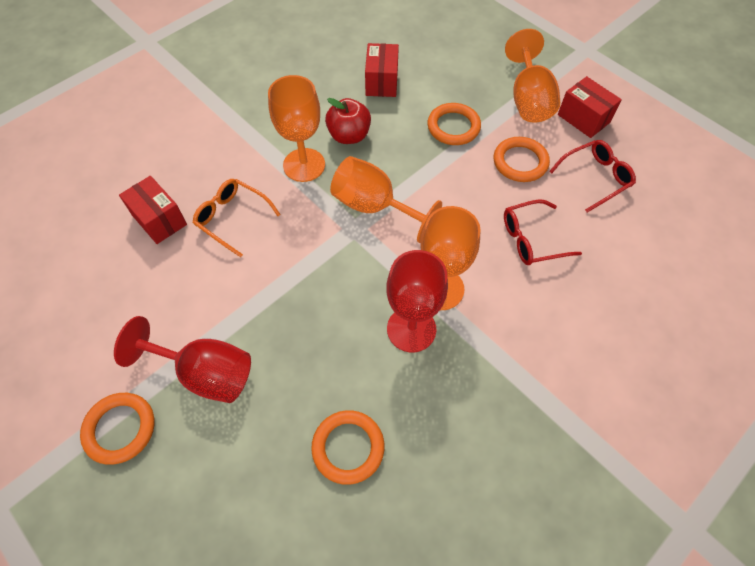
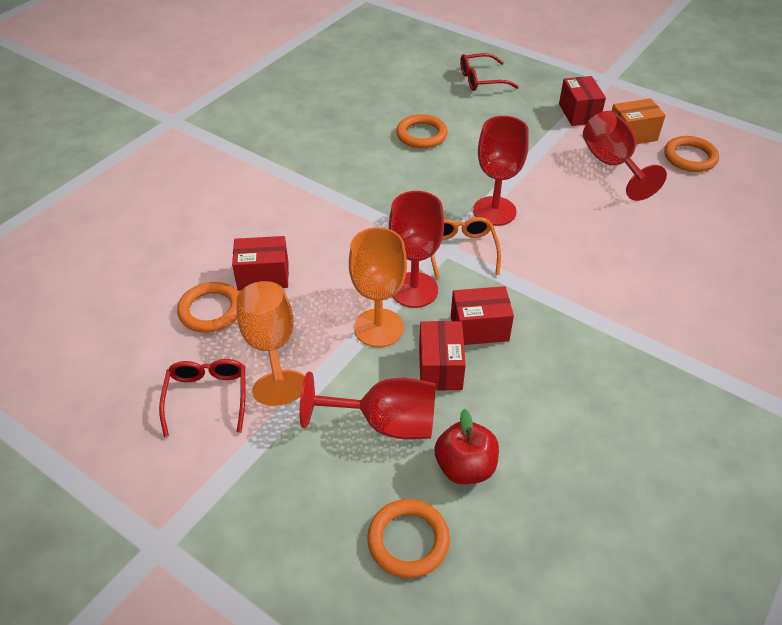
orange box: none = 0 -> [612,98,666,144] = 1
orange goblet: [268,75,325,182] [330,156,442,243] [420,206,481,310] [505,29,560,123] = 4 -> [237,281,305,406] [349,227,407,347] = 2
red box: [119,176,187,244] [365,43,399,97] [558,76,622,138] = 3 -> [232,236,289,291] [419,321,466,390] [451,286,514,345] [559,76,606,126] = 4
red goblet: [114,316,251,403] [386,250,448,352] = 2 -> [300,372,436,440] [389,191,444,308] [473,116,529,226] [583,111,667,201] = 4

